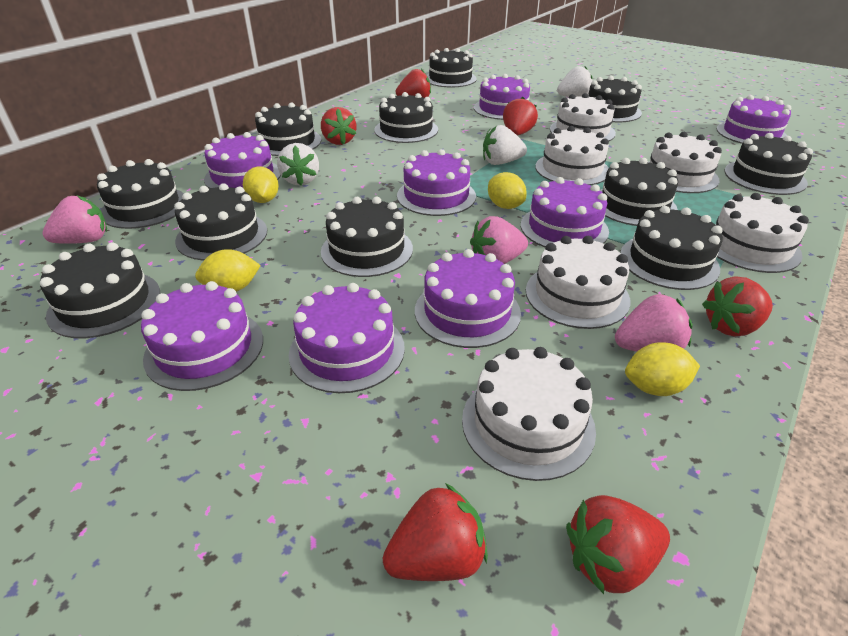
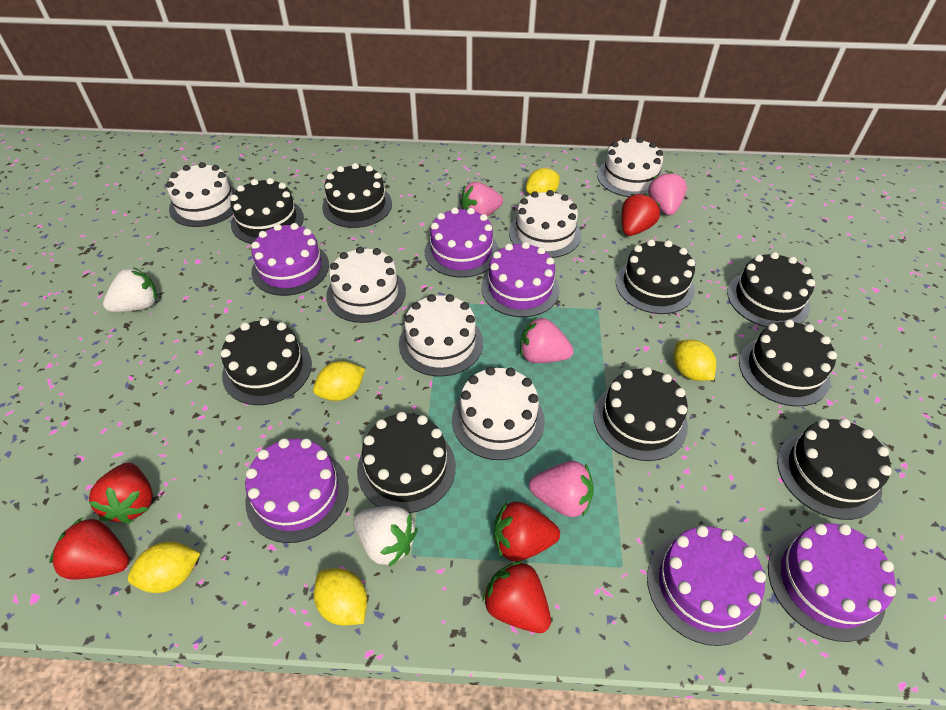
black cake: [40,242,160,338] [97,159,184,229] [174,183,267,261] [255,102,321,156] [321,197,413,277] [374,92,438,143] [427,48,477,87] [588,76,642,122] [600,158,678,226] [620,206,723,290] [725,133,813,195] = 11 -> [221,318,312,405] [230,178,304,244] [322,163,392,228] [357,412,456,513] [593,367,688,461] [616,239,695,314] [727,252,815,327] [739,319,837,407] [777,419,892,520] = 9
pink strawberry: [42,196,107,244] [470,216,528,264] [615,294,693,352] = 3 -> [460,182,503,216] [520,317,574,363] [529,461,594,517] [648,171,687,215] = 4
purple cake: [141,281,263,391] [204,132,281,188] [289,283,405,393] [397,149,476,216] [415,249,521,348] [474,74,530,120] [521,177,609,247] [717,95,791,144] = 8 -> [245,438,349,543] [251,223,329,296] [425,207,499,278] [481,242,560,317] [647,525,766,646] [768,523,896,642] = 6
red strawberry: [321,107,356,145] [383,483,488,581] [396,69,431,98] [503,97,538,136] [566,495,670,594] [702,277,773,337] = 6 -> [50,518,129,580] [88,463,153,524] [482,560,551,633] [494,502,560,562] [621,193,660,236] = 5
white strawberry: [277,143,319,186] [483,125,527,165] [557,66,593,97] = 3 -> [103,267,158,312] [353,506,418,568] = 2
yellow lemon: [195,249,261,292] [243,167,279,203] [488,172,527,209] [625,342,700,396] = 4 -> [128,542,200,593] [313,361,365,401] [314,568,367,625] [526,168,560,195] [674,340,716,381] = 5

